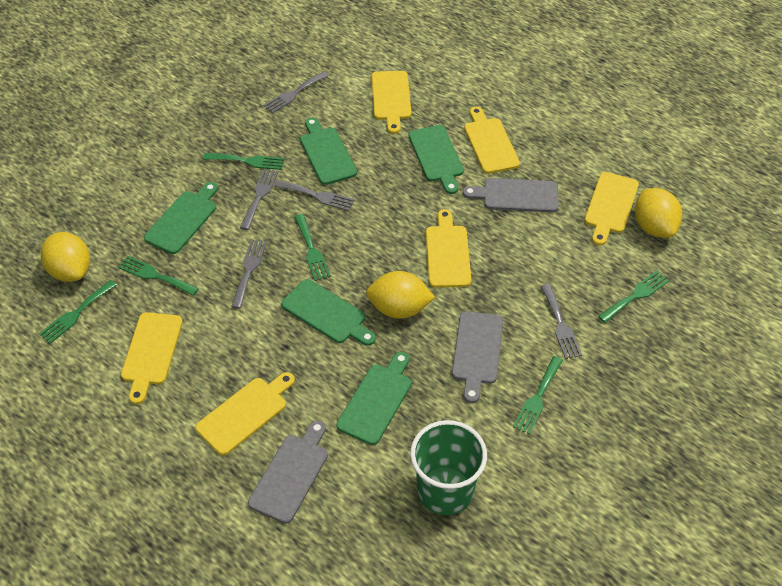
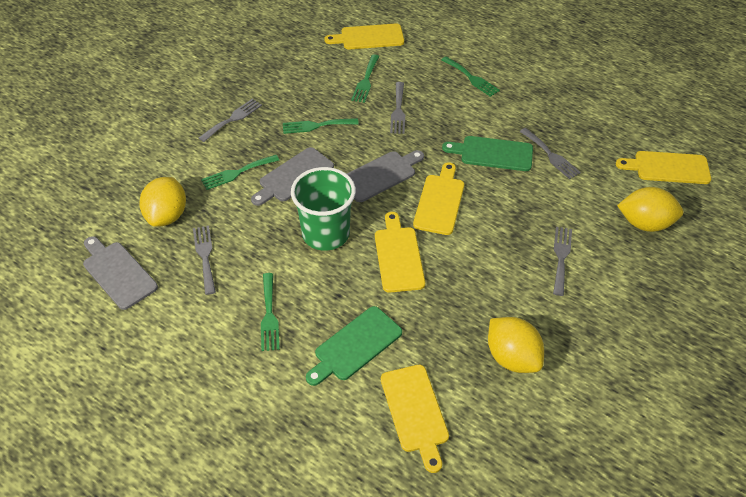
green cutting board: [144,182,218,254] [281,279,376,346] [300,117,357,185] [336,352,412,445] [408,125,464,194] = 5 -> [306,306,402,386] [442,136,533,171] = 2
green fork: [39,280,117,344] [118,256,199,296] [203,153,284,170] [294,214,331,281] [513,356,563,435] [598,271,669,323] = 6 -> [201,155,279,190] [261,273,280,351] [283,118,359,134] [351,54,379,103] [441,56,500,97] = 5
yellow cutting board: [121,312,183,404] [195,372,295,455] [372,71,411,134] [426,209,471,288] [464,107,520,174] [585,172,639,245] = 6 -> [325,24,404,49] [375,212,425,293] [381,365,449,473] [413,162,464,235] [616,151,711,184] = 5

